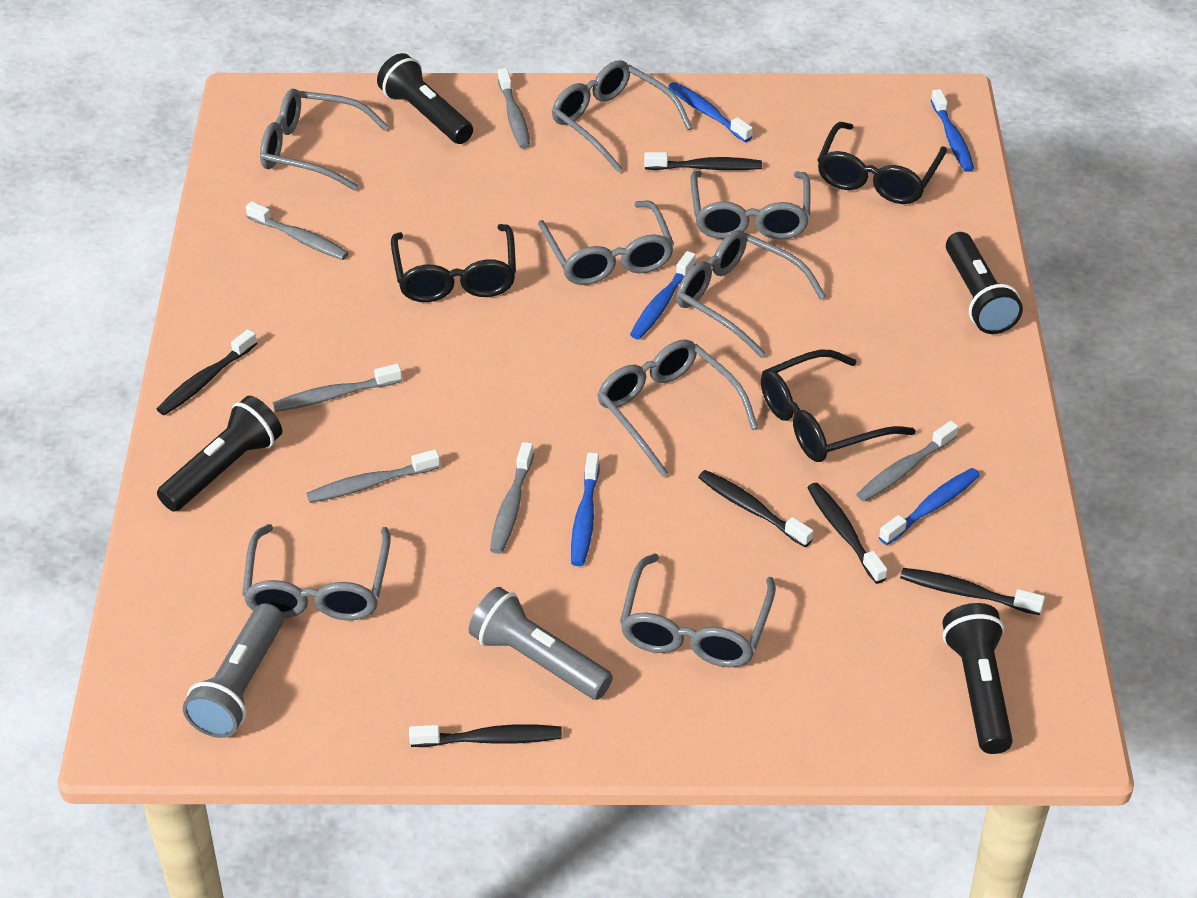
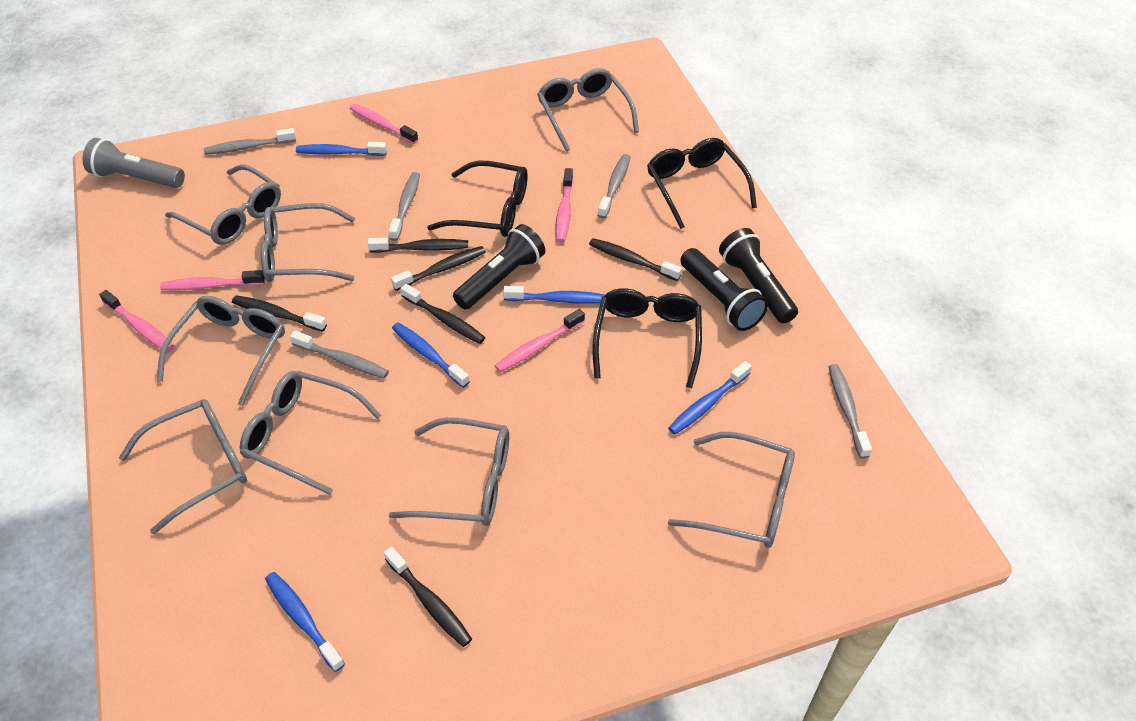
black flashlight: [157,396,282,512] [377,53,473,144] [943,603,1013,754] [946,232,1023,334] = 4 -> [453,224,545,310] [681,248,768,331] [719,228,798,324] = 3
grey flashlight: [183,603,284,738] [469,587,613,700] = 2 -> [82,138,185,188] = 1
grey toothbrush: [246,201,349,260] [273,364,402,412] [306,449,440,503] [490,442,534,554] [498,68,530,149] [856,421,958,502] = 6 -> [204,128,296,155] [290,331,389,379] [388,172,420,241] [598,154,631,218] [829,364,872,458] = 5
pink toothbrush: none = 0 -> [99,290,174,352] [160,270,265,291] [350,104,418,144] [495,309,585,372] [556,168,573,242] = 5

